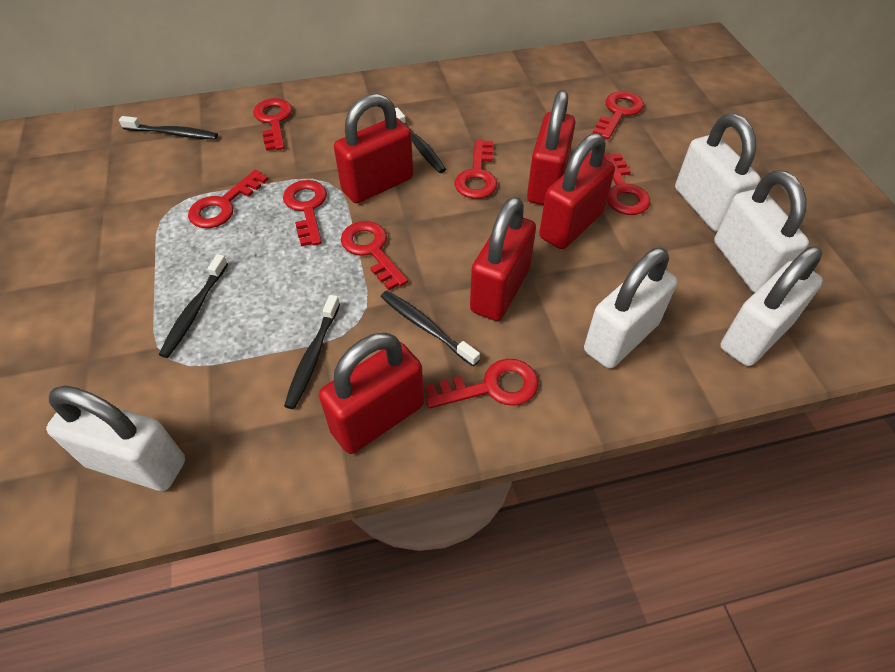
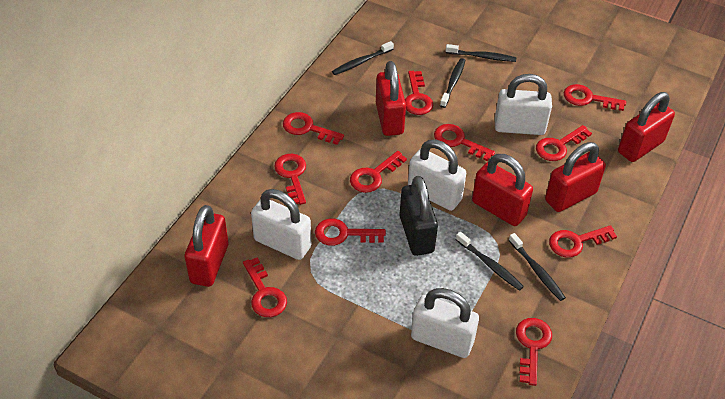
black padlock: none = 0 -> [399,176,438,256] = 1
red key: [188,170,268,228] [253,98,292,151] [283,180,327,246] [341,221,408,290] [425,359,539,408] [455,139,497,199] [593,91,644,139] [603,153,650,215] = 8 -> [243,257,287,317] [274,154,306,205] [283,112,344,145] [315,219,386,246] [350,151,407,193] [405,71,433,115] [434,124,495,161] [516,318,552,386] [536,125,592,161] [549,225,617,258] [564,84,626,111] = 11
white padlock: [46,385,185,491] [584,248,677,369] [675,114,761,232] [714,170,809,293] [720,246,823,366] = 5 -> [251,189,311,260] [408,140,466,211] [411,288,479,358] [495,74,552,135] = 4

